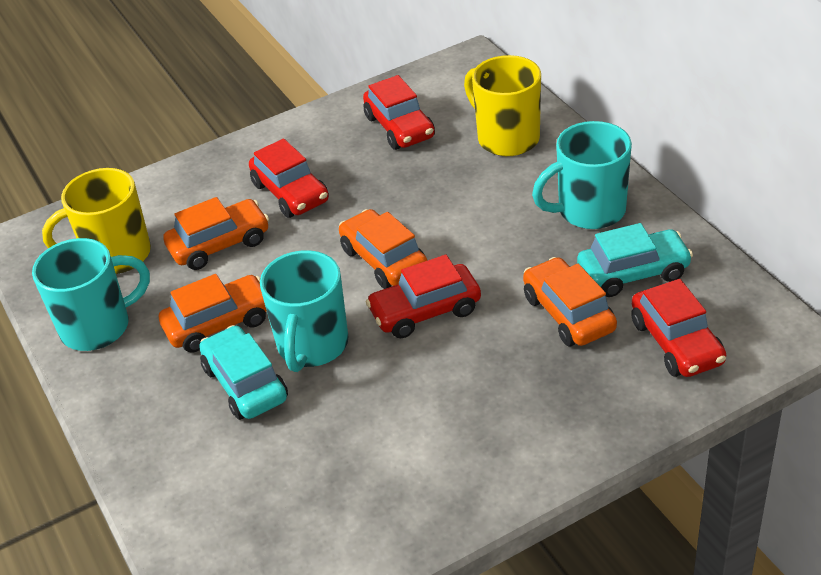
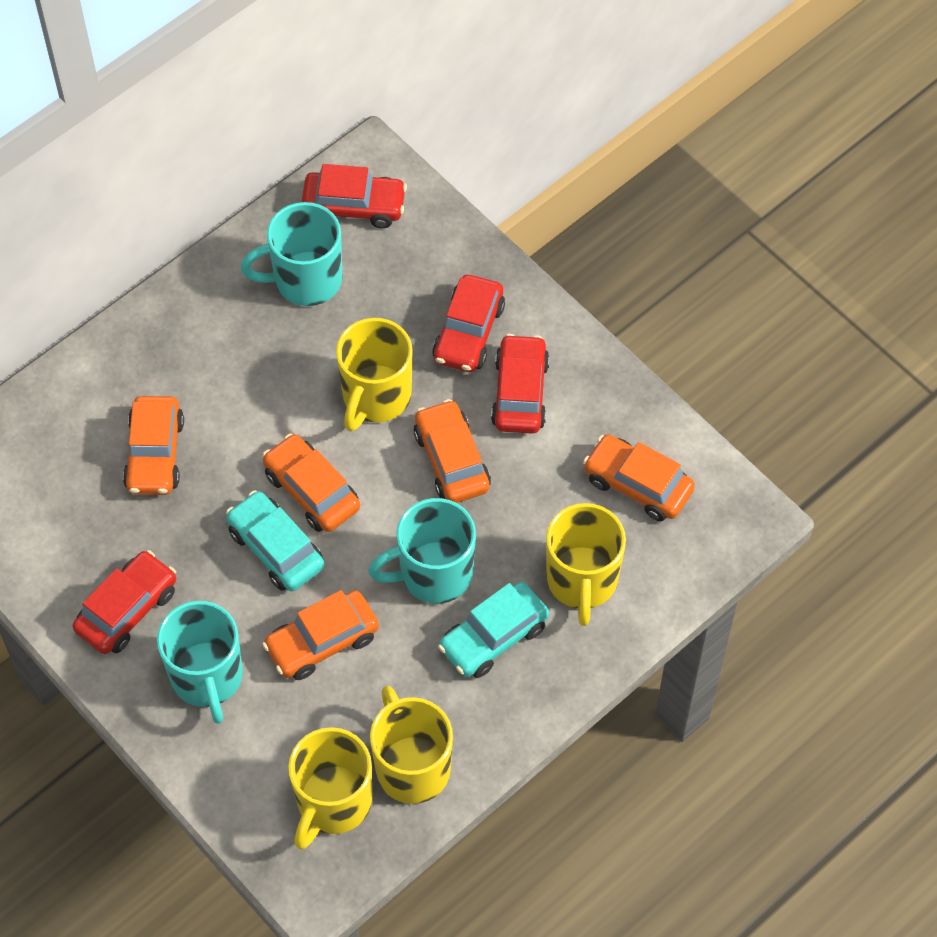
orange car: [159,274,267,353] [163,197,269,270] [339,209,428,289] [523,257,617,346] = 4 -> [123,396,184,495] [262,434,360,532] [262,590,379,680] [414,399,491,503] [583,434,695,521] = 5
yellow mug: [42,168,151,274] [464,55,541,156] = 2 -> [288,727,372,850] [336,318,413,432] [370,686,453,804] [546,503,626,626] = 4

